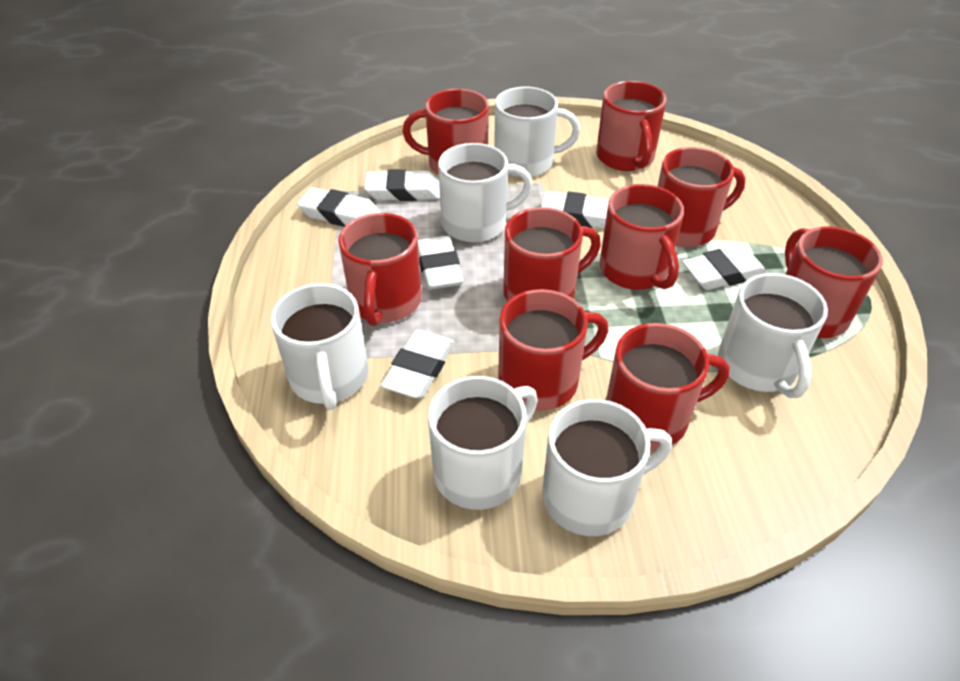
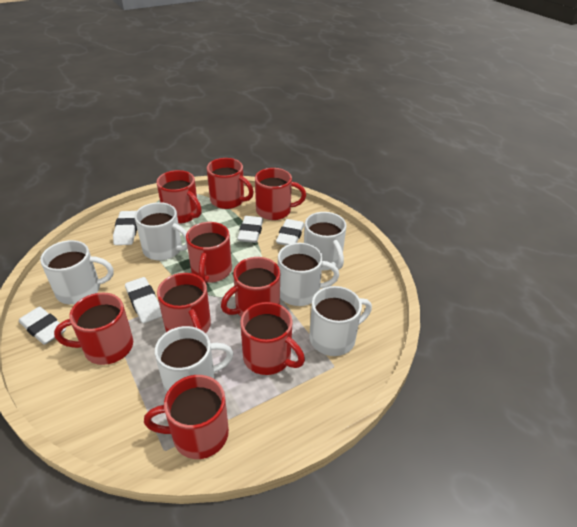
white eraser: [297,187,381,227] [364,169,440,201] [381,330,454,398] [418,236,464,290] [541,191,609,229] [682,246,767,290] = 6 -> [19,307,66,345] [113,211,137,245] [125,277,162,323] [237,216,263,243] [276,219,304,245] = 5

